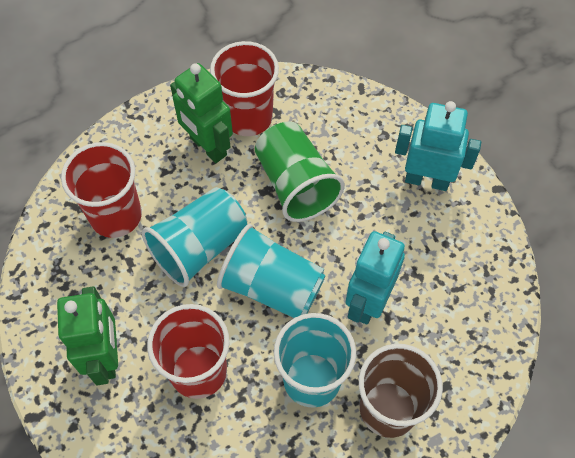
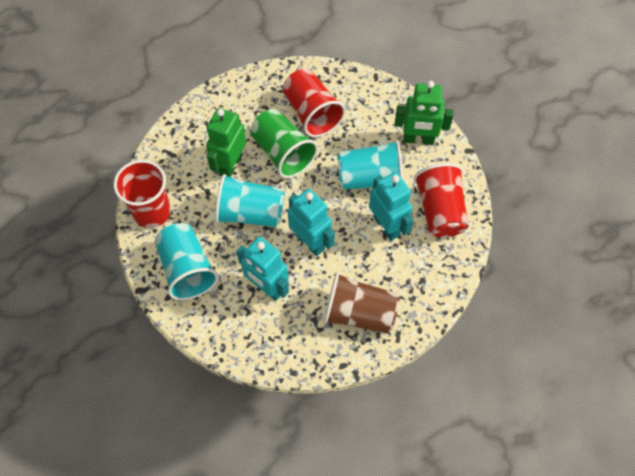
turquoise robot: [345,231,405,325] [395,101,481,191] = 2 -> [237,236,289,301] [288,189,335,256] [369,172,414,241] = 3

